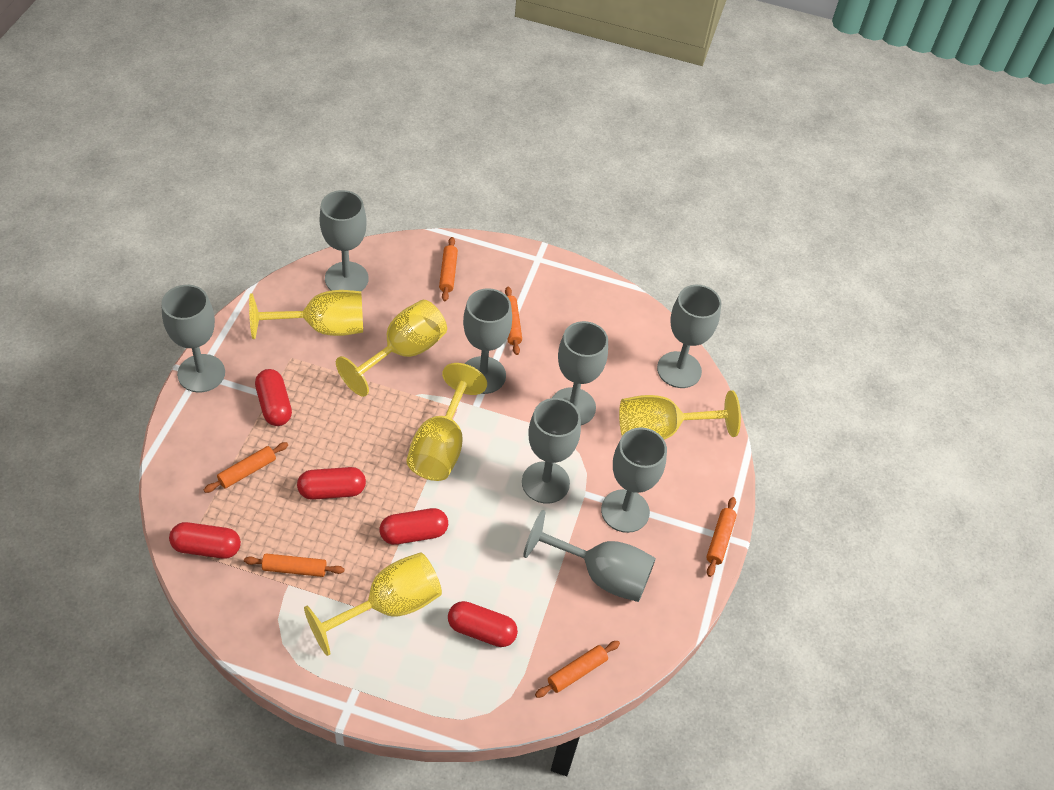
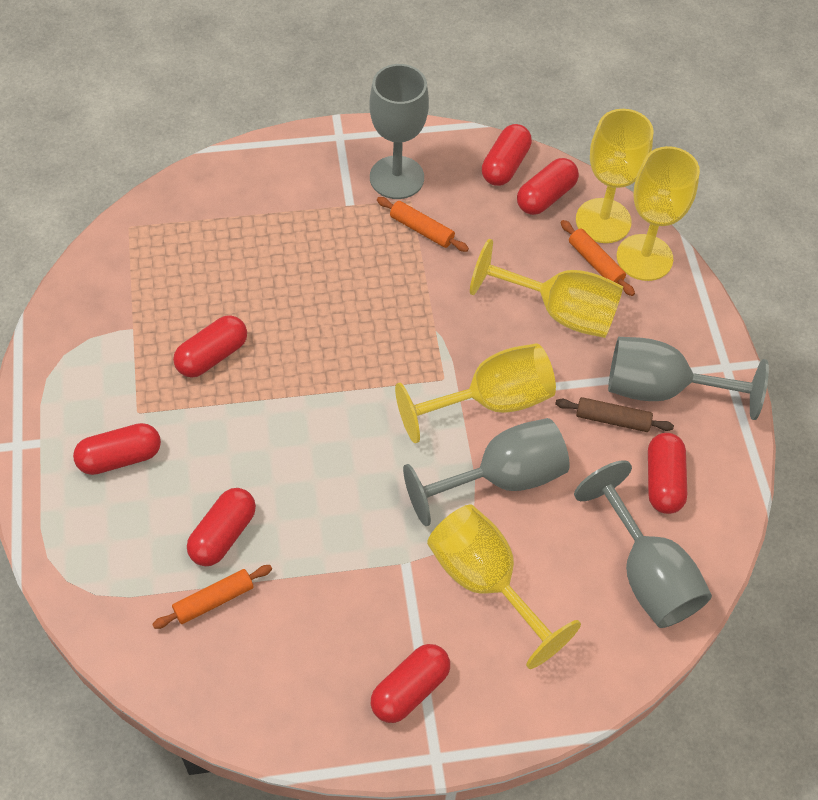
brown rolling pin: none = 0 -> [555,397,674,432] = 1
grey goblet: [161,285,225,392] [320,190,369,291] [463,288,512,394] [522,398,581,504] [523,510,656,602] [552,321,608,425] [601,427,667,533] [657,285,721,388] = 8 -> [370,64,429,199] [403,418,570,526] [574,460,712,628] [608,337,769,420] = 4
orange rolling pin: [204,442,288,493] [244,554,344,577] [439,237,458,301] [505,287,522,355] [535,641,620,698] [706,497,737,577] = 6 -> [152,565,272,629] [377,197,469,252] [561,220,635,296] = 3
red capsule: [169,522,241,559] [255,369,292,426] [297,467,366,500] [380,508,448,545] [448,601,518,647] = 5 -> [73,423,161,475] [173,315,247,378] [187,488,256,566] [371,644,450,723] [482,124,532,186] [517,158,579,215] [648,433,687,514] = 7

